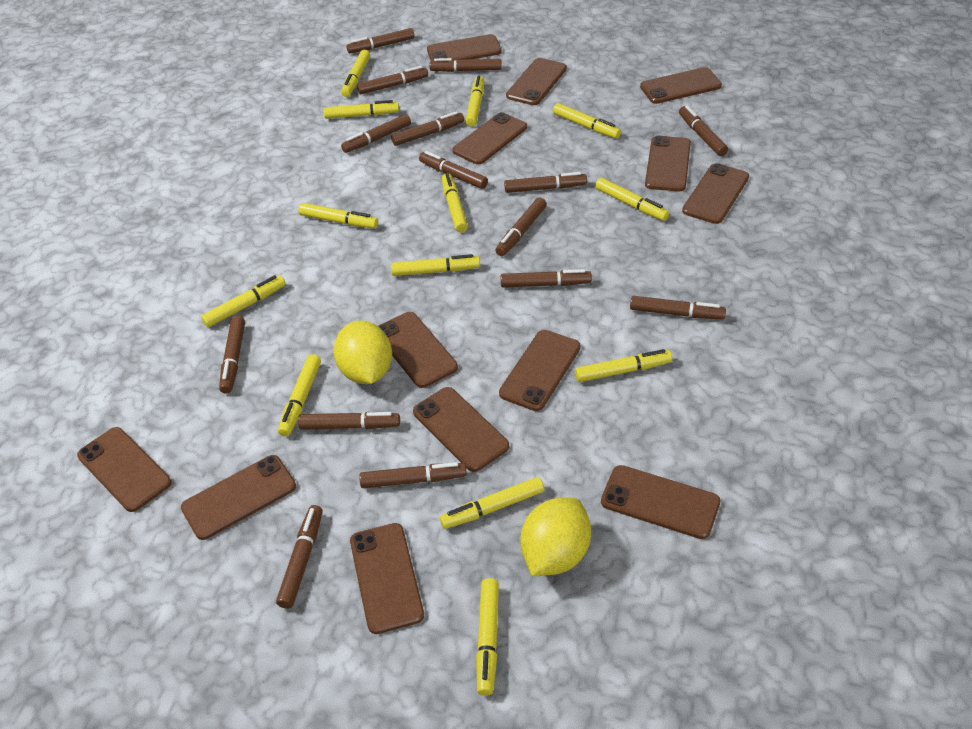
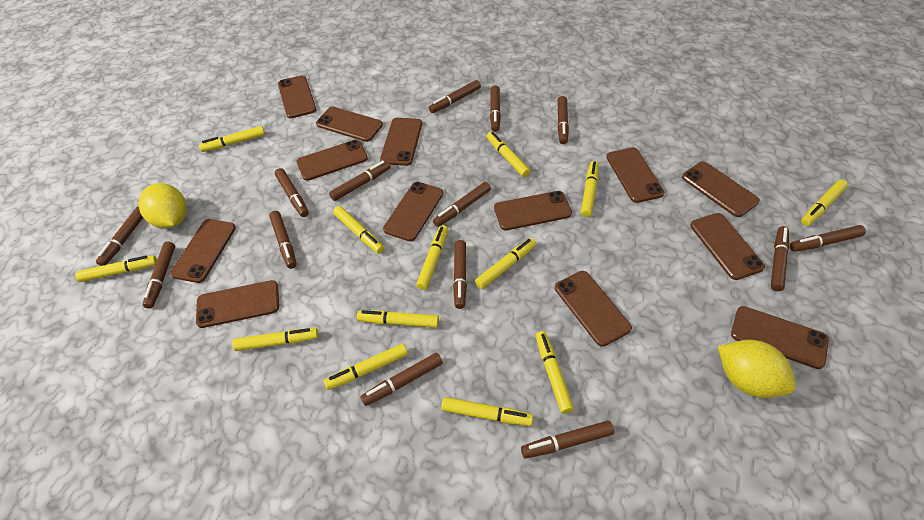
brown marker: [219,316,245,394] [276,505,323,609] [298,412,400,430] [341,114,411,153] [346,28,415,53] [357,66,428,94] [359,462,467,488] [391,111,464,146] [419,151,488,189] [429,58,502,72] [495,197,547,256] [501,269,592,288] [504,172,587,193] [630,296,726,319] [679,106,728,156] = 15 -> [96,206,143,266] [142,241,175,309] [269,211,297,269] [275,168,309,217] [329,161,391,201] [360,353,443,406] [429,80,481,113] [433,182,491,227] [453,240,467,309] [490,85,501,132] [521,421,614,458] [558,96,569,144] [771,226,789,291] [790,225,866,252] = 14

